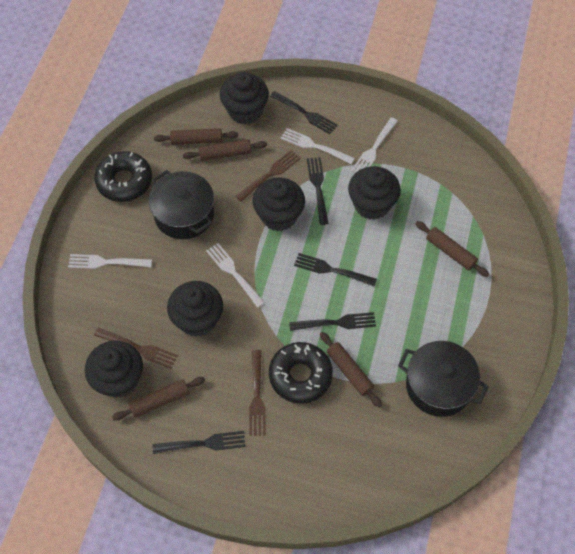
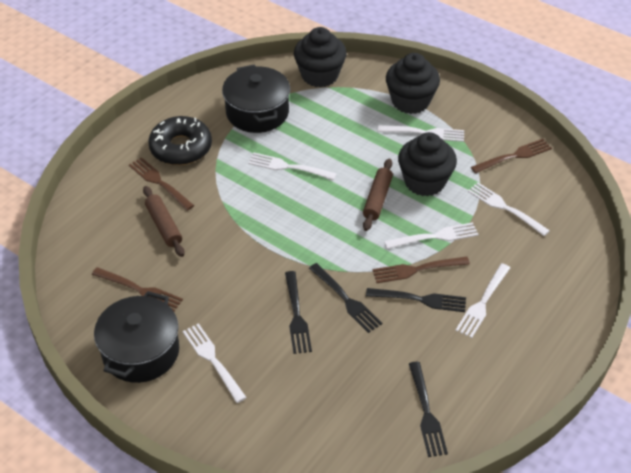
black cupcake: [85,340,143,398] [167,281,223,337] [220,72,269,125] [253,178,305,231] [348,166,401,220] = 5 -> [294,27,347,87] [386,53,440,114] [398,132,457,196] = 3
black donut: [94,151,152,202] [269,342,333,404] = 2 -> [148,116,212,165] = 1
black fork: [153,431,246,454] [270,91,338,134] [289,312,376,331] [294,253,377,287] [307,157,329,225] = 5 -> [285,271,312,354] [309,263,382,333] [366,288,466,312] [409,362,448,457] = 4
brown fork: [94,327,178,369] [235,150,301,202] [249,350,266,436] = 3 -> [92,267,183,312] [129,157,195,211] [372,257,470,283] [471,139,552,173] = 4
brown rolling pin: [112,377,205,421] [154,128,238,145] [183,139,267,161] [320,332,382,407] [416,221,489,277] = 5 -> [143,186,185,257] [363,159,393,231] = 2
white fork: [68,254,152,269] [206,243,265,308] [281,128,355,164] [351,117,398,173] = 4 -> [183,323,247,403] [248,153,337,180] [378,125,464,142] [384,222,479,249] [455,263,510,338] [468,182,550,236] = 6

